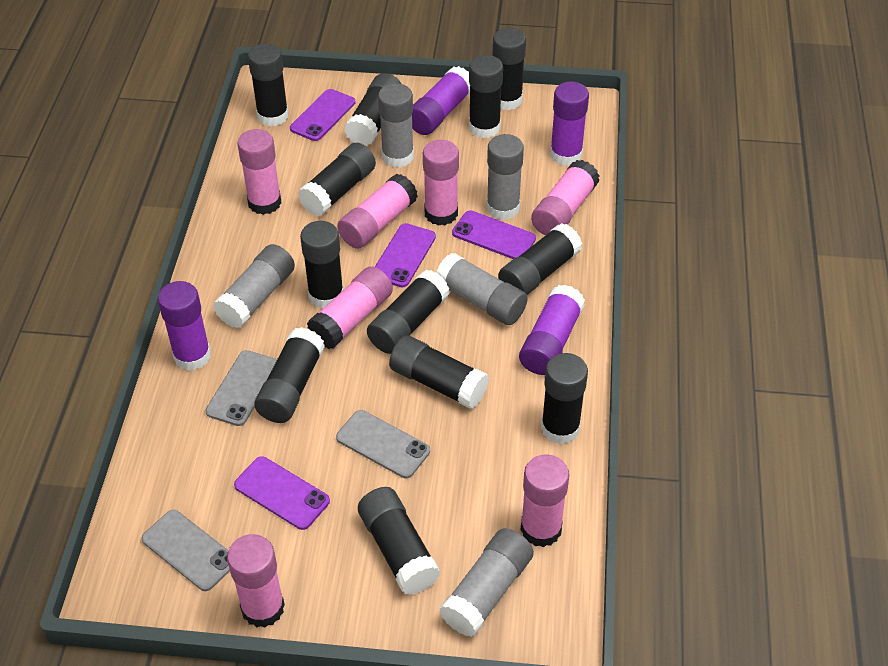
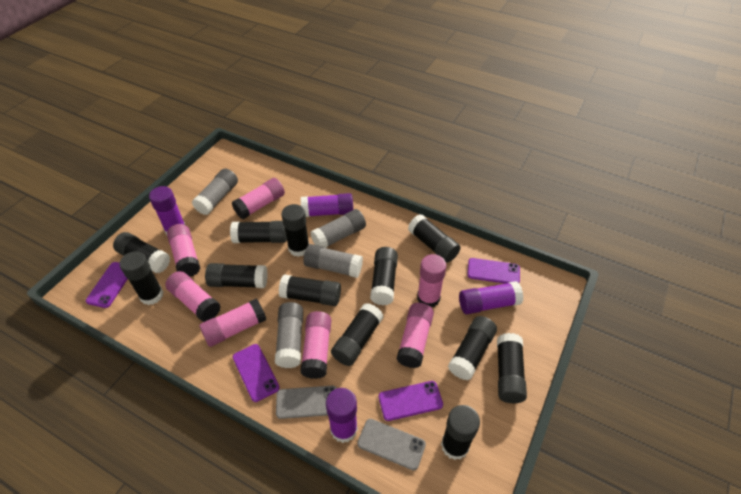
grey glue stick: [213,244,295,329] [378,83,414,168] [436,253,528,325] [439,528,534,637] [486,134,524,220] = 5 -> [192,169,238,215] [275,302,303,368] [303,244,363,278] [311,209,366,248] = 4
grey phone: [142,510,230,591] [205,350,277,426] [336,410,430,478] = 3 -> [276,386,337,419] [357,419,426,471] = 2

